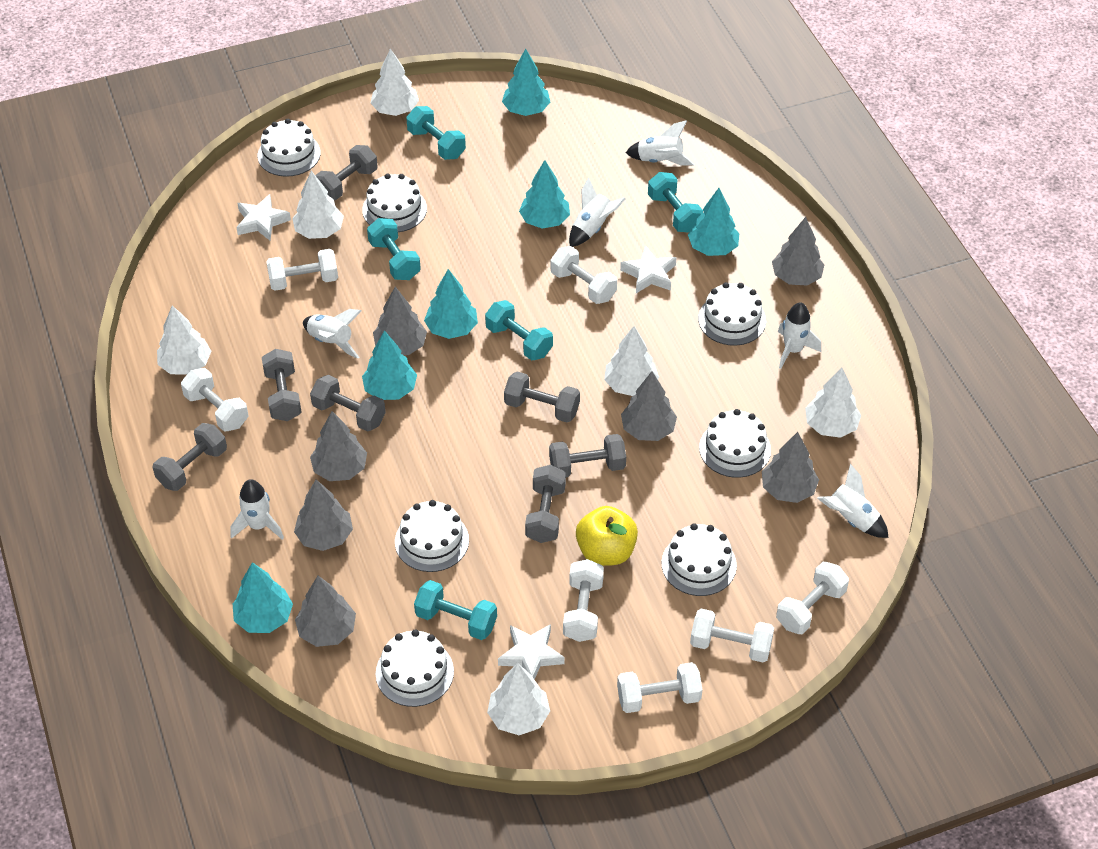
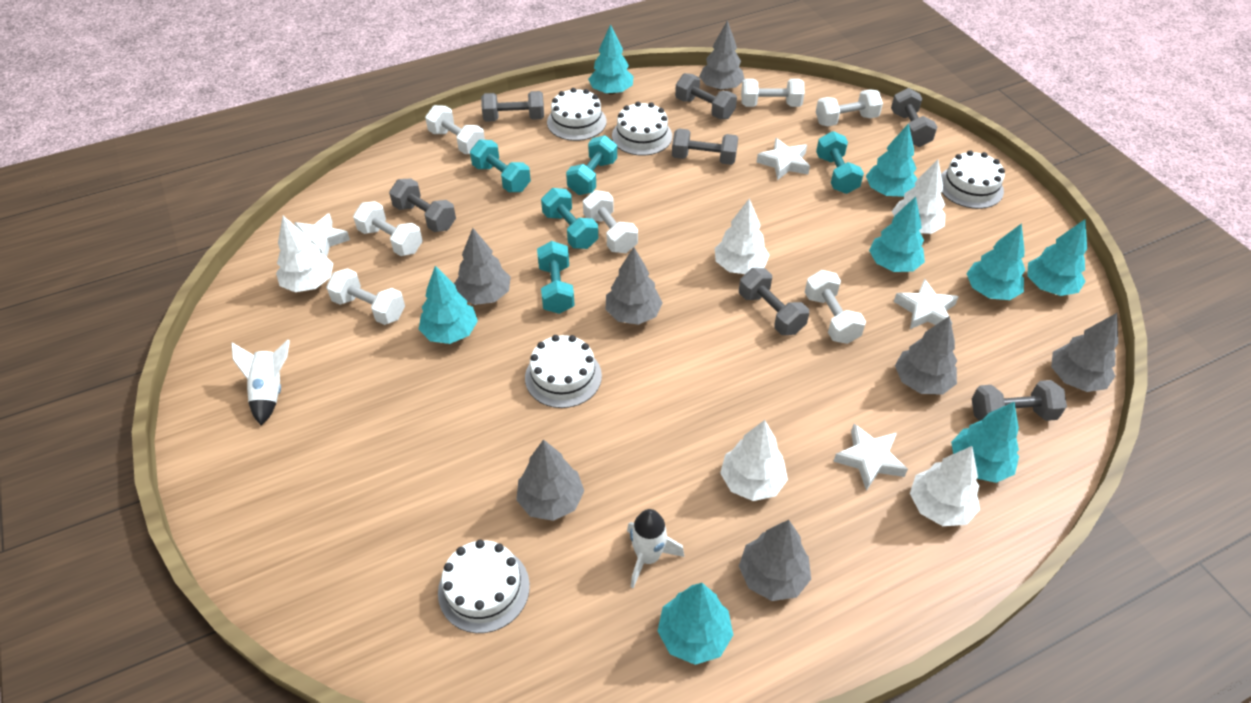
turquoise tree: [233,562,293,633] [362,330,417,400] [424,269,478,339] [502,49,550,116] [519,160,570,229] [688,188,739,256] = 6 -> [419,266,478,344] [588,24,633,95] [658,583,733,665] [866,123,917,197] [869,196,925,272] [951,402,1019,483] [966,223,1025,300] [1027,219,1087,296] = 8
white cake: [258,119,321,177] [362,174,427,232] [376,629,454,707] [395,500,469,572] [662,523,737,596] [698,282,766,346] [699,409,771,478] = 7 -> [438,540,530,633] [525,335,602,408] [547,88,606,141] [612,102,672,156] [941,151,1005,209] = 5
white rocket: [230,479,284,540] [303,309,361,359] [569,178,625,247] [626,120,694,166] [778,302,821,369] [817,464,889,538] = 6 -> [231,340,290,425] [627,509,684,588] = 2
white star: [236,194,291,241] [498,624,564,680] [620,245,677,293] = 3 -> [294,213,350,257] [757,138,810,180] [833,424,908,491] [894,279,959,329] = 4
white tree: [157,305,211,375] [292,171,344,239] [370,48,419,116] [487,663,550,735] [604,326,659,396] [805,367,861,438] = 6 -> [276,216,333,292] [715,199,769,274] [720,420,788,501] [892,160,945,234] [910,446,980,526] = 5
yellow apple: [576,506,638,566] = 1 -> none = 0

